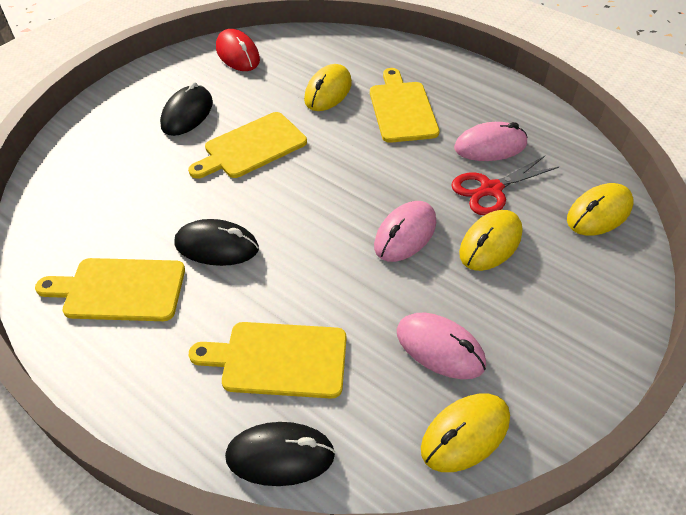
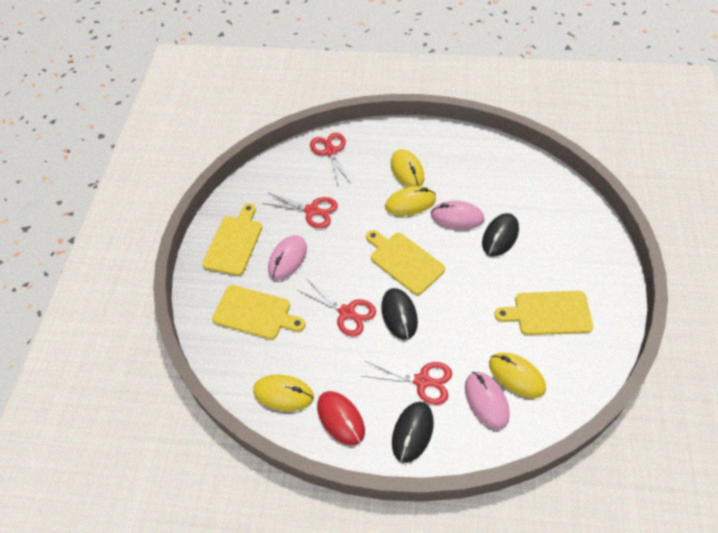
red scissors: [451,156,559,215] = 1 -> [262,192,338,228] [297,279,376,337] [310,133,351,185] [363,361,452,405] = 4

